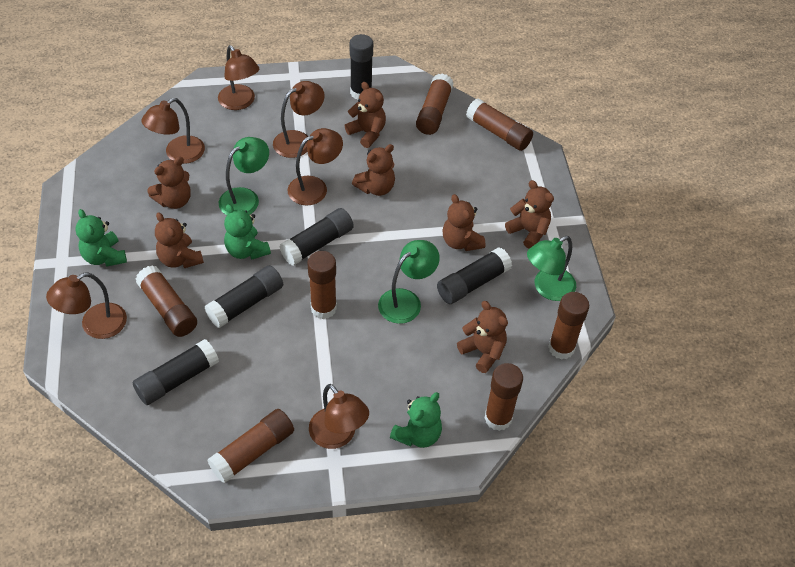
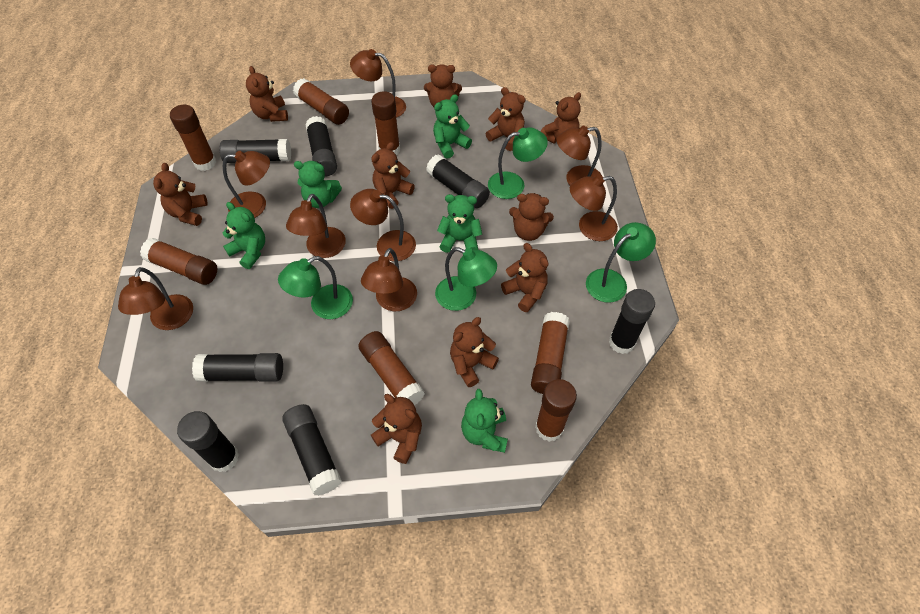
black glue stick: [132,339,219,405] [205,265,283,328] [279,208,354,266] [350,34,373,100] [437,247,512,304] = 5 -> [177,411,239,472] [192,353,283,382] [220,139,291,163] [282,404,342,496] [305,116,337,176] [426,154,490,208] [609,289,655,354] = 7
brown lamp: [46,272,127,339] [141,98,205,164] [218,45,259,110] [273,81,325,158] [287,128,343,205] [309,384,369,449] = 6 -> [118,267,193,330] [223,151,270,218] [286,194,346,258] [350,49,406,118] [350,189,416,261] [361,248,417,311] [556,126,602,185] [570,175,618,241] = 8
brown teddy bear: [147,157,191,209] [155,212,204,268] [345,82,386,148] [352,144,395,196] [442,194,486,251] [457,301,508,373] [505,180,554,249] = 7 -> [153,163,208,226] [246,66,288,122] [371,142,415,209] [371,394,422,464] [424,64,462,107] [450,317,499,387] [486,87,526,151] [501,243,548,312] [509,193,554,241] [540,92,581,143] = 10
green lamp: [219,137,269,215] [378,240,440,324] [527,236,576,301] = 3 -> [278,256,353,319] [435,247,497,311] [488,128,548,199] [586,222,656,303] = 4
green teddy bear: [75,209,127,267] [224,204,271,259] [390,392,442,448] = 3 -> [223,202,265,269] [294,161,342,208] [433,94,472,159] [437,194,482,253] [461,389,508,453] = 5

